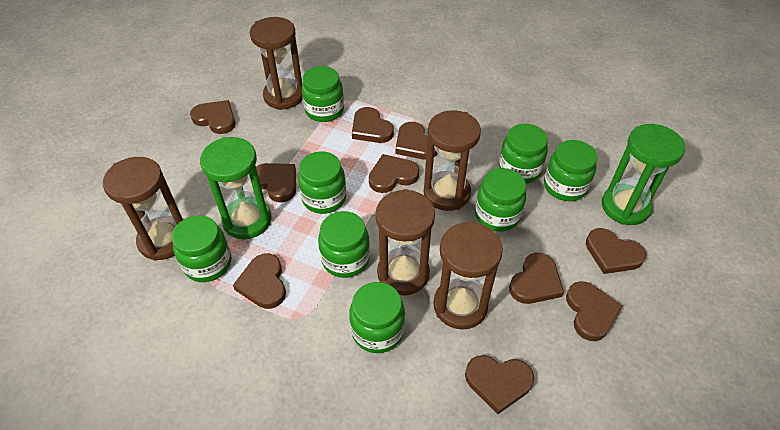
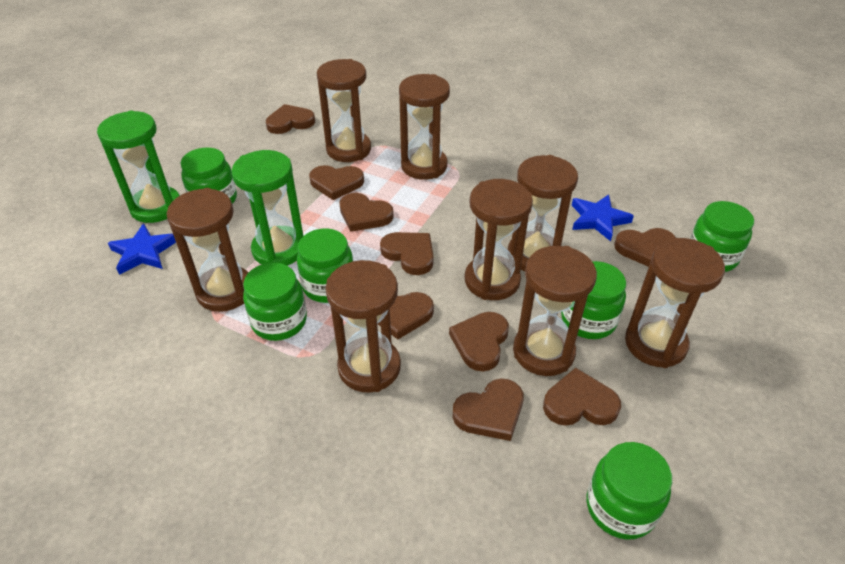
blue star: none = 0 -> [108,223,176,275] [572,194,634,241] = 2
brown heart: [190,100,236,134] [233,253,286,309] [256,163,296,203] [352,107,394,143] [369,154,419,193] [395,122,438,160] [465,355,534,414] [509,252,564,304] [566,281,623,341] [586,228,646,274] = 10 -> [266,104,315,134] [309,165,364,200] [340,193,394,232] [378,292,434,339] [380,232,434,275] [449,312,509,371] [452,378,524,441] [543,368,621,426] [614,228,676,267] = 9
brown hourglass: [103,157,183,261] [250,17,303,110] [375,189,435,296] [424,110,481,211] [433,221,503,329] = 5 -> [167,188,249,312] [317,59,371,162] [325,260,401,392] [399,74,450,180] [465,179,533,300] [508,155,578,272] [513,246,597,376] [625,238,725,368] = 8
green jar: [172,216,231,282] [298,151,346,214] [302,66,344,122] [318,211,370,278] [349,282,405,353] [475,168,526,232] [499,124,548,184] [544,140,597,201] = 8 -> [181,147,237,204] [243,263,307,341] [297,228,353,303] [561,261,626,339] [587,442,672,540] [690,201,754,272] = 6

